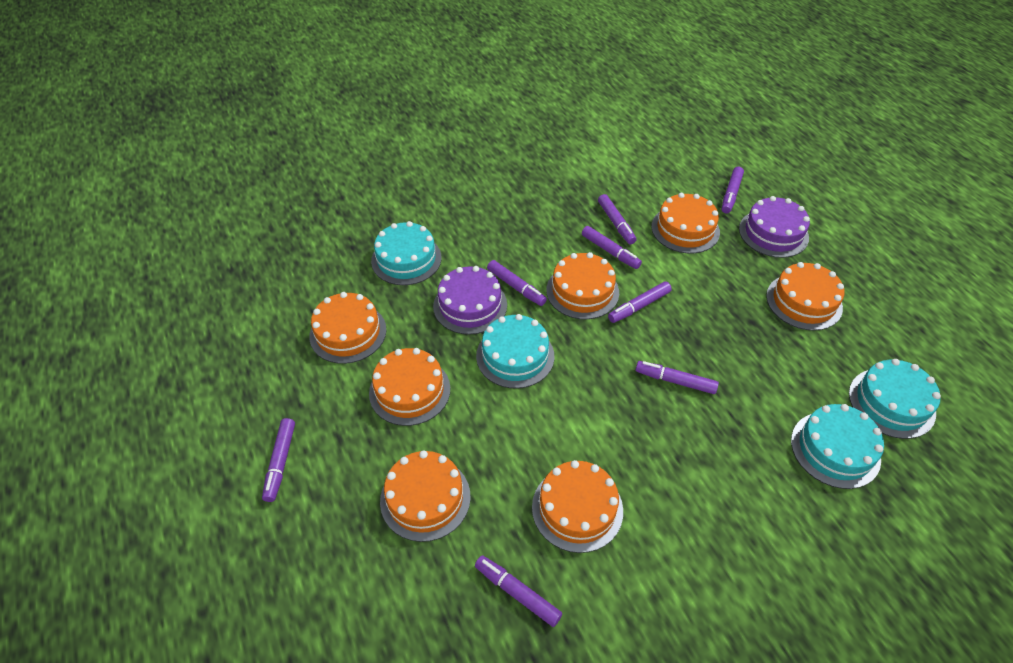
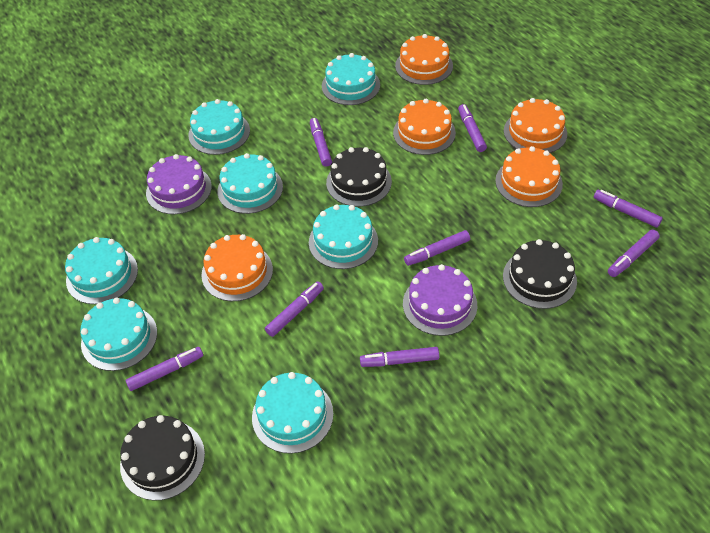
black cake: none = 0 -> [120,415,205,501] [326,147,392,207] [503,239,577,309] = 3
orange cake: [309,292,386,364] [369,348,451,426] [380,450,471,542] [532,460,623,553] [546,252,619,319] [651,193,720,254] [766,262,844,331] = 7 -> [201,234,273,301] [393,99,456,155] [395,34,453,85] [495,146,563,207] [504,98,567,153] = 5
turquoise cake: [371,221,442,285] [476,314,554,388] [791,404,884,489] [849,359,941,439] = 4 -> [65,237,138,304] [80,298,157,371] [188,99,250,155] [217,153,283,214] [252,372,333,454] [309,204,378,269] [322,53,380,105] = 7

